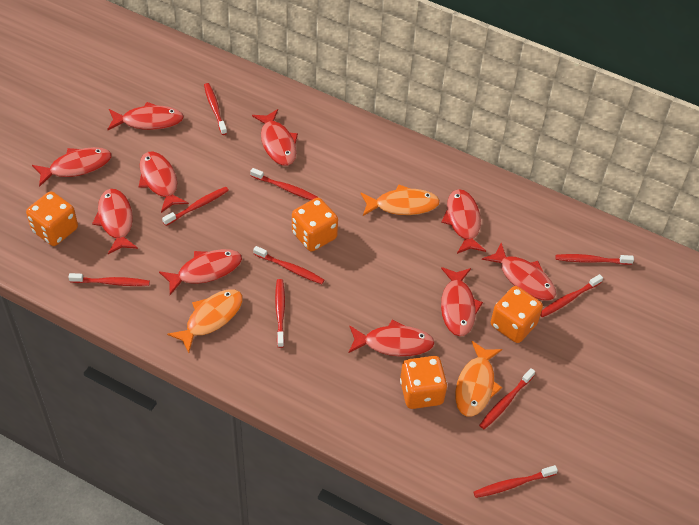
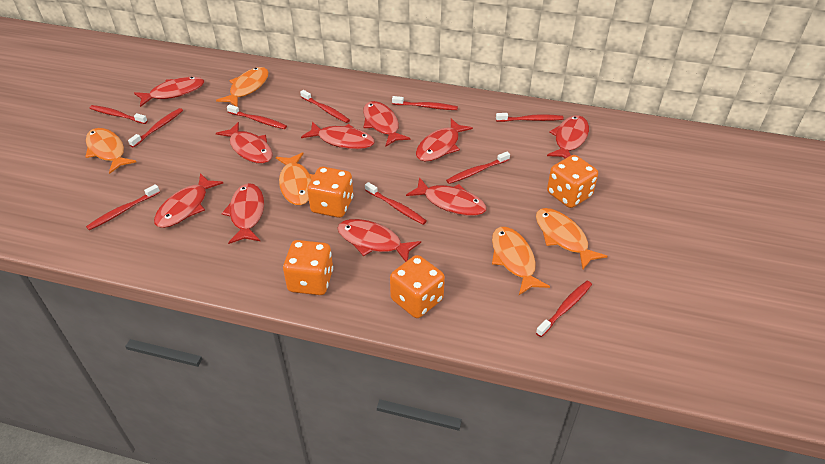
orange fish: [167,290,243,353] [360,184,440,216] [455,341,502,417] = 3 -> [85,128,136,174] [216,67,269,107] [276,152,314,205] [492,227,550,295] [536,208,608,269] = 5

